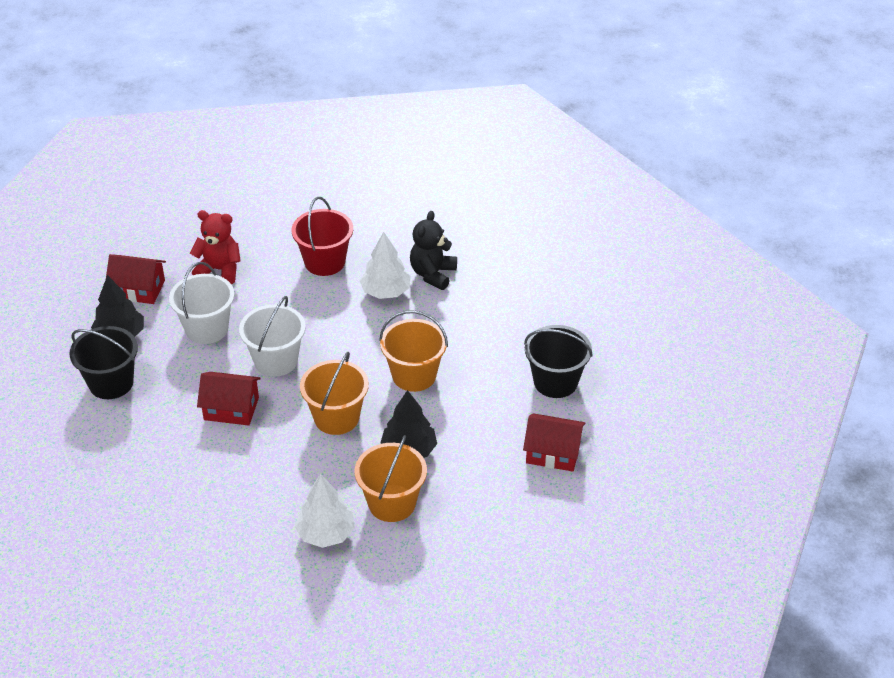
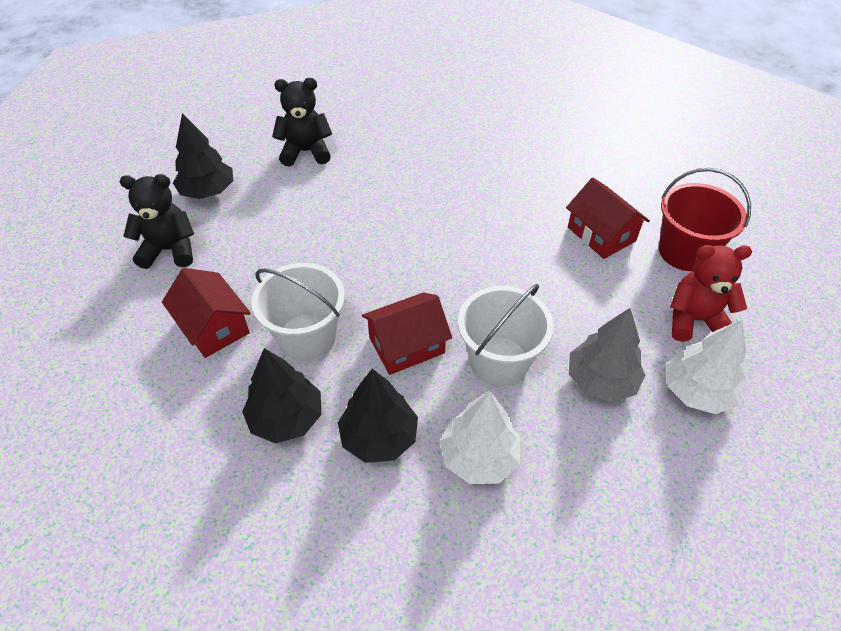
black bucket: [69,326,138,399] [524,325,593,398] = 2 -> none = 0
black teddy bear: [410,211,457,290] = 1 -> [120,174,194,269] [272,78,332,166] = 2
black tree: [91,275,144,337] [380,390,437,458] = 2 -> [173,113,233,199] [242,348,321,443] [338,369,418,463] = 3
grey tree: none = 0 -> [569,308,645,402] = 1
orange bucket: [300,352,369,435] [355,435,427,522] [379,310,448,392] = 3 -> none = 0

